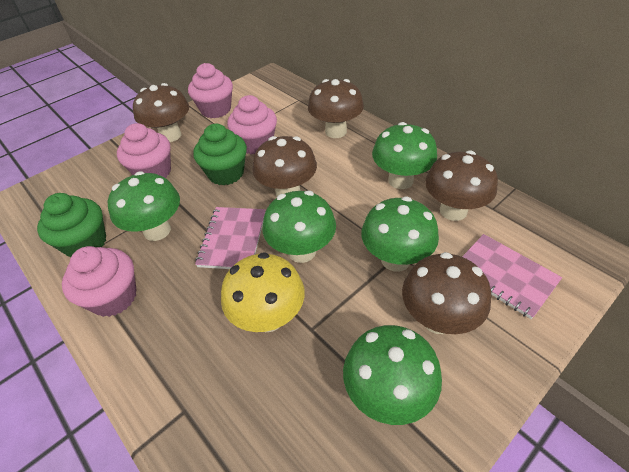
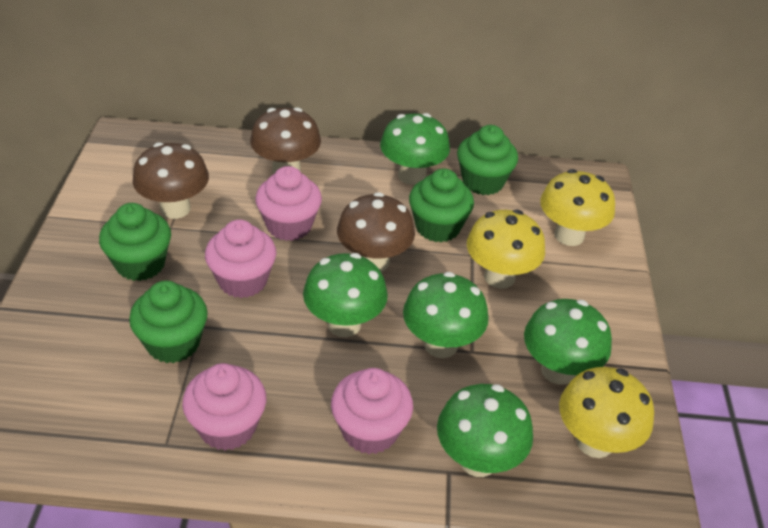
brown mushroom: [133,83,189,142] [252,136,317,197] [308,79,364,138] [402,252,491,334] [425,150,498,221] = 5 -> [133,142,209,219] [250,107,321,174] [337,192,415,272] = 3
green cupcake: [37,193,106,257] [193,124,247,186] = 2 -> [99,203,171,281] [129,281,208,363] [409,169,474,242] [457,125,518,195] = 4
pink notebook: [195,207,266,269] [462,234,562,319] = 2 -> none = 0
yellow mushroom: [221,252,305,332] = 1 -> [467,209,545,289] [540,169,615,246] [559,367,654,458] = 3

